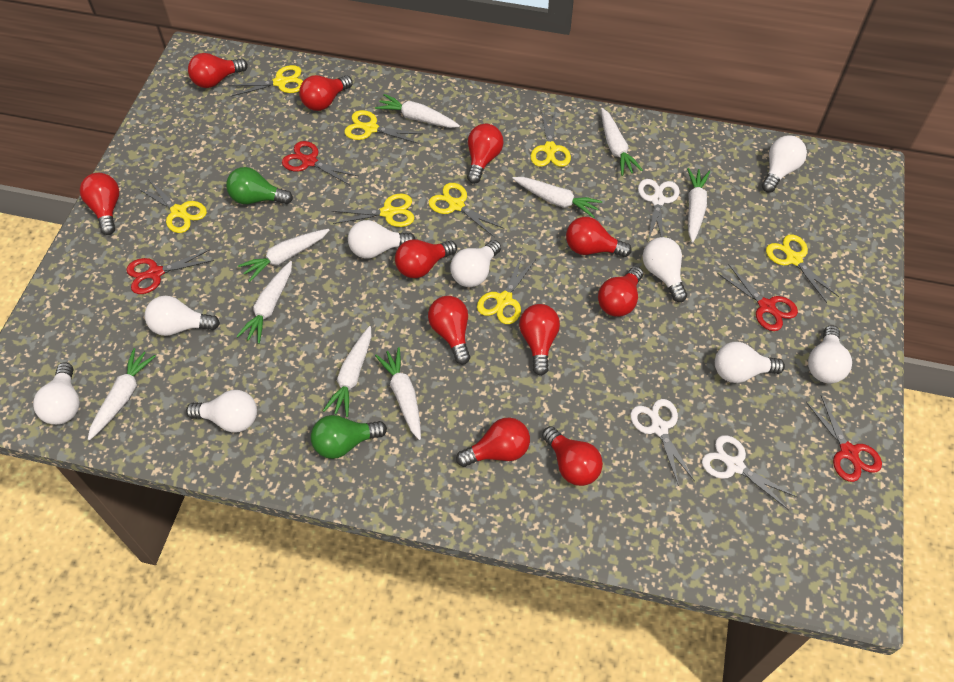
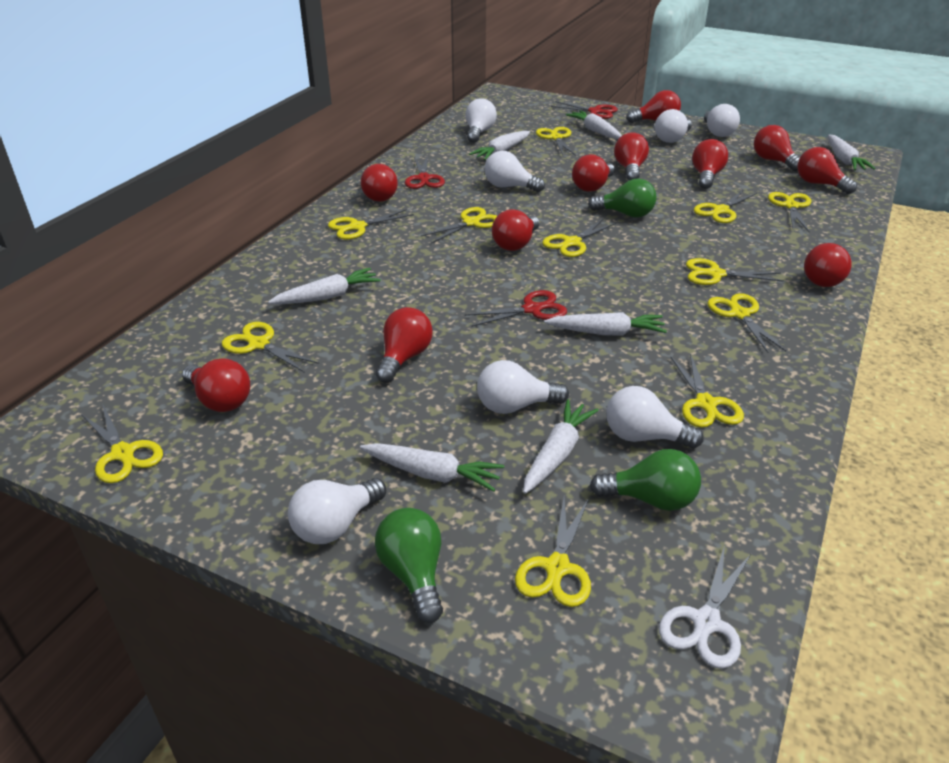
green light bulb: [226,167,293,204] [311,415,387,459] = 2 -> [375,508,443,623] [588,178,656,218] [590,449,701,511] = 3
red scissors: [126,249,214,294] [282,141,358,185] [717,264,798,331] [806,396,882,482] = 4 -> [405,155,445,189] [465,290,567,327] [551,101,618,119] = 3
white carrot: [88,348,156,441] [236,261,292,344] [238,229,329,282] [323,326,372,417] [375,94,460,128] [375,347,421,440] [512,177,602,218] [601,108,643,176] [687,168,710,242] = 9 -> [268,268,381,304] [360,443,504,492] [469,131,530,160] [523,399,599,494] [544,312,667,335] [565,110,622,139] [828,135,876,170] = 7
white light bulb: [33,363,80,425] [145,296,220,336] [186,390,257,433] [348,220,416,259] [450,240,501,287] [643,237,687,302] [715,342,785,383] [762,136,807,192] [808,325,852,383] = 9 -> [288,478,386,544] [466,98,497,143] [477,360,569,414] [484,151,545,192] [606,386,704,449] [655,109,692,143] [704,104,740,137] = 7
white scissors: [630,399,695,486] [638,179,679,240] [702,435,797,510] = 3 -> [659,545,751,669] = 1
yellow scissors: [137,180,207,233] [229,65,303,96] [332,194,414,227] [344,110,423,144] [429,183,504,237] [477,255,536,324] [531,110,571,167] [766,234,839,303] = 8 -> [81,405,163,483] [222,322,319,373] [328,209,414,240] [421,207,497,244] [515,497,591,607] [536,127,576,156] [542,219,616,257] [670,354,744,428] [686,258,784,285] [694,189,757,223] [707,293,786,353] [768,192,811,232] = 12

